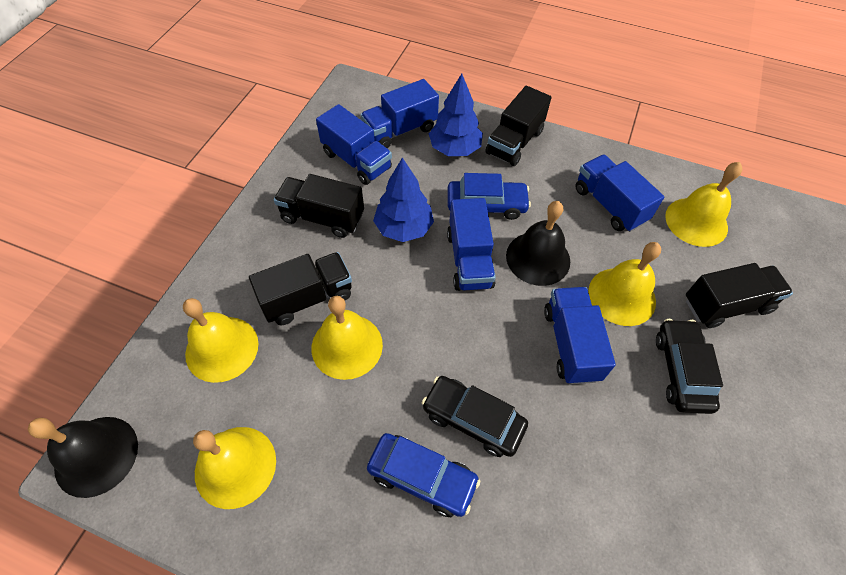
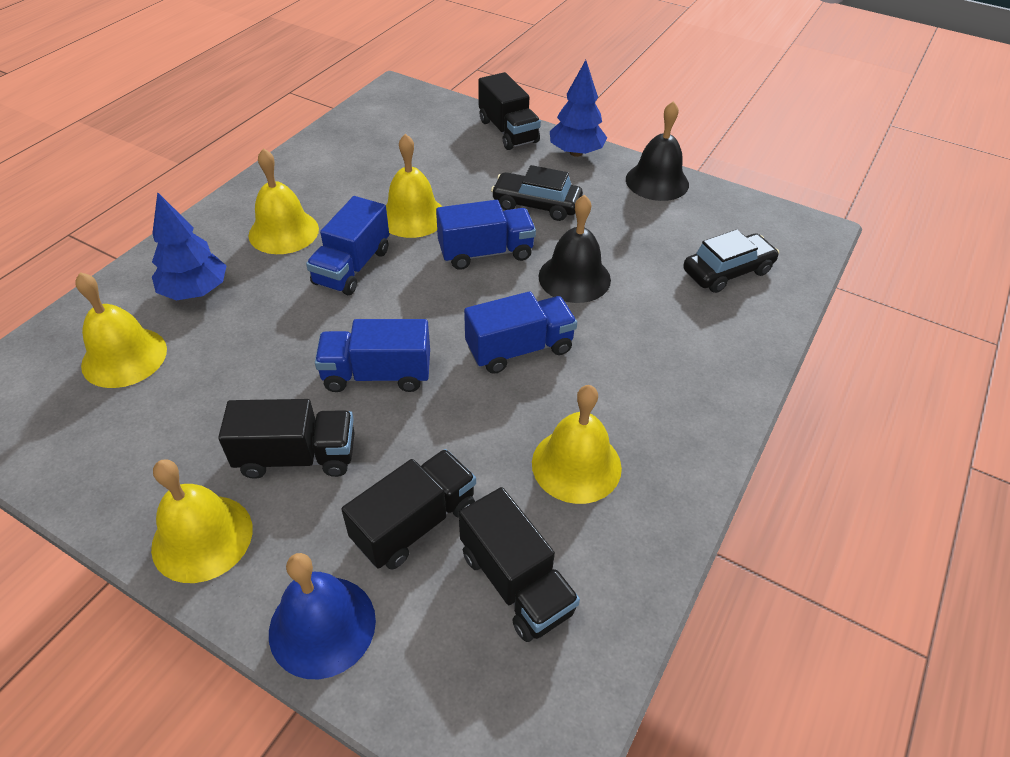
blue bell: none = 0 -> [269,553,376,679] = 1
blue car: [367,433,480,517] [448,173,531,220] = 2 -> none = 0
blue truck: [316,104,392,185] [360,79,439,148] [447,198,496,291] [544,287,616,384] [575,155,664,232] = 5 -> [306,196,389,295] [315,319,430,392] [436,200,536,270] [464,291,577,374] = 4

